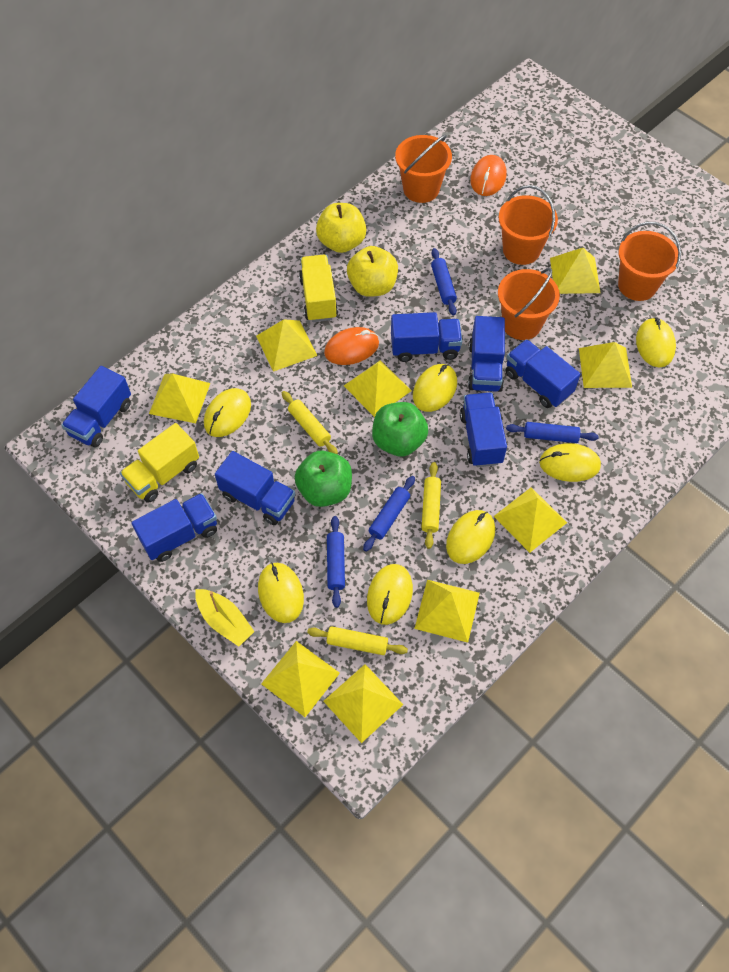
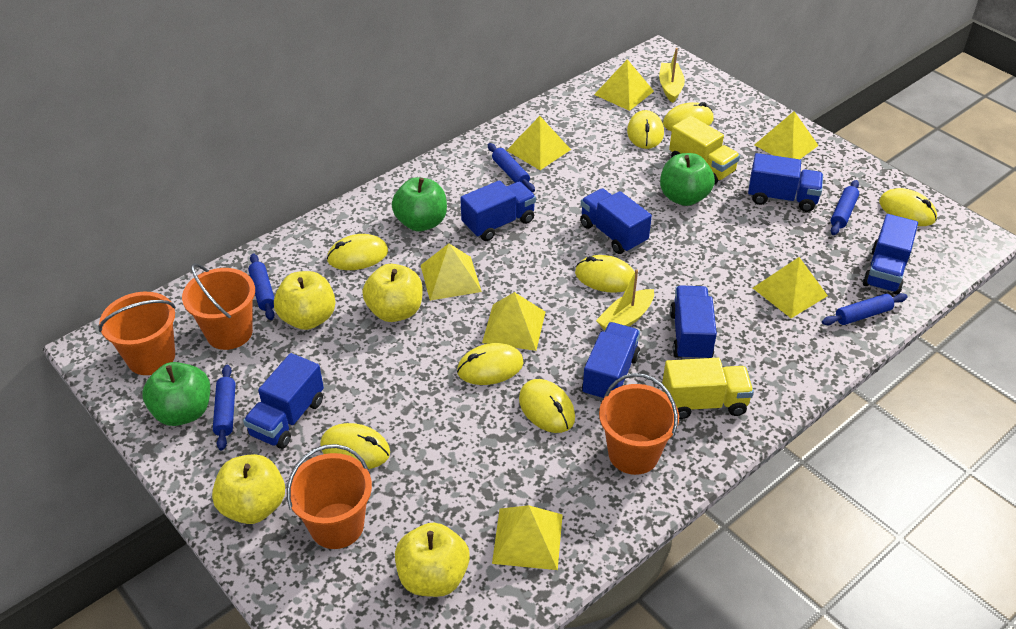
blue rolling pin: [327,516,345,608] [363,476,415,552] [431,248,457,316] [506,422,599,443] = 4 -> [213,365,236,451] [248,253,275,320] [488,143,535,192] [822,293,908,325] [831,180,859,235] = 5
green apple: [295,450,352,507] [372,402,428,457] = 2 -> [142,362,210,426] [392,177,447,231] [660,153,715,206] = 3
orange mouse: [324,327,379,365] [470,155,507,196] = 2 -> none = 0
yellow apple: [316,203,366,253] [347,246,398,297] = 2 -> [212,454,285,524] [274,271,336,330] [362,264,422,322] [395,523,470,597] = 4
yellow boat: [195,589,255,647] = 1 -> [596,269,654,330] [659,48,685,103] = 2
yellow mouse: [204,388,251,437] [258,563,304,623] [367,564,413,625] [413,364,457,412] [446,510,495,564] [539,443,601,482] [636,317,676,367] = 7 -> [320,423,390,469] [327,234,388,270] [457,343,524,385] [519,379,575,433] [575,255,635,293] [627,110,664,149] [663,102,714,131] [879,188,937,226] = 8
yellow pyramid: [149,373,210,423] [256,319,318,372] [261,641,340,717] [323,664,403,743] [344,360,411,417] [414,580,480,643] [494,487,567,553] [550,248,600,294] [579,342,632,388] = 9 -> [421,244,482,301] [482,292,545,351] [492,505,563,570] [506,116,571,170] [594,59,654,111] [753,257,828,318] [754,111,819,159] = 7
yellow rolling pin: [282,391,338,454] [307,626,408,655] [421,462,441,549] = 3 -> none = 0

